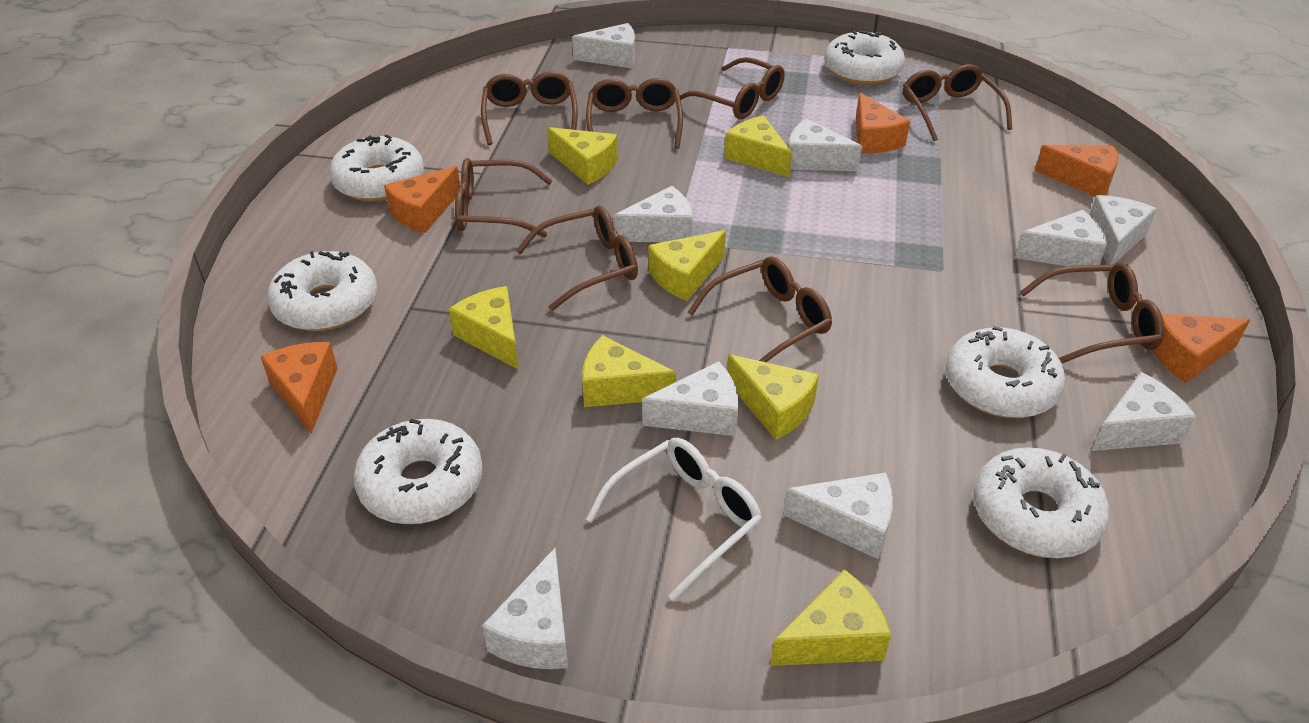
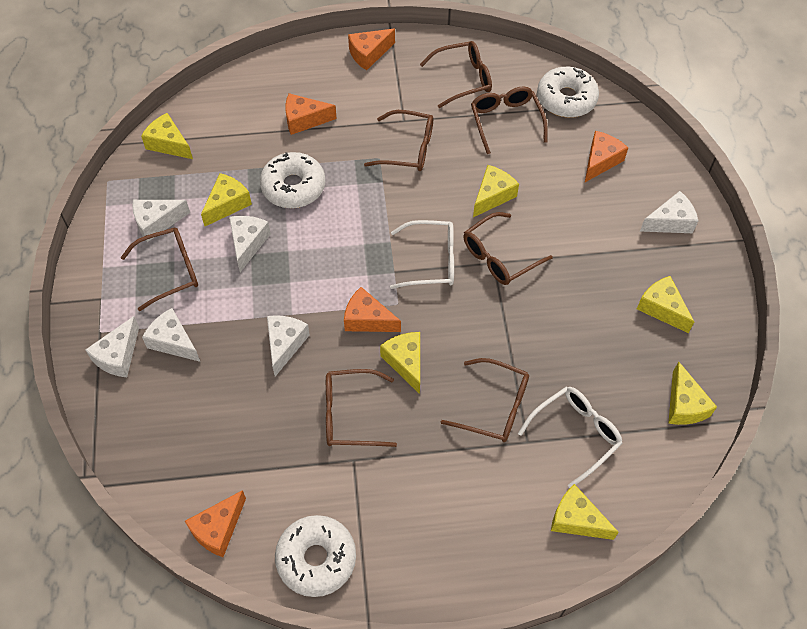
brown glasses: [455,158,553,238] [481,71,578,145] [516,205,638,311] [586,78,683,149] [680,57,785,119] [688,256,832,362] [903,64,1012,141] [1020,263,1164,363] = 8 -> [120,227,198,311] [326,369,397,447] [364,110,433,171] [420,41,492,108] [441,358,529,442] [464,212,553,285] [471,87,548,154] = 7
white cheese: [482,548,568,669] [572,23,635,68] [613,186,693,242] [642,361,738,436] [783,472,893,559] [789,118,862,171] [1015,210,1107,266] [1090,195,1157,265] [1091,372,1196,451] = 9 -> [85,316,139,377] [132,200,190,242] [142,308,200,362] [229,216,271,272] [267,315,310,376] [640,191,698,233] = 6
white donut: [267,251,377,331] [329,134,424,202] [353,419,482,524] [824,30,905,85] [945,326,1065,418] [973,447,1110,558] = 6 -> [260,152,325,208] [275,515,356,597] [537,67,599,118] = 3
white glasses: [586,438,762,601] = 1 -> [390,220,454,289] [518,387,623,488] = 2

